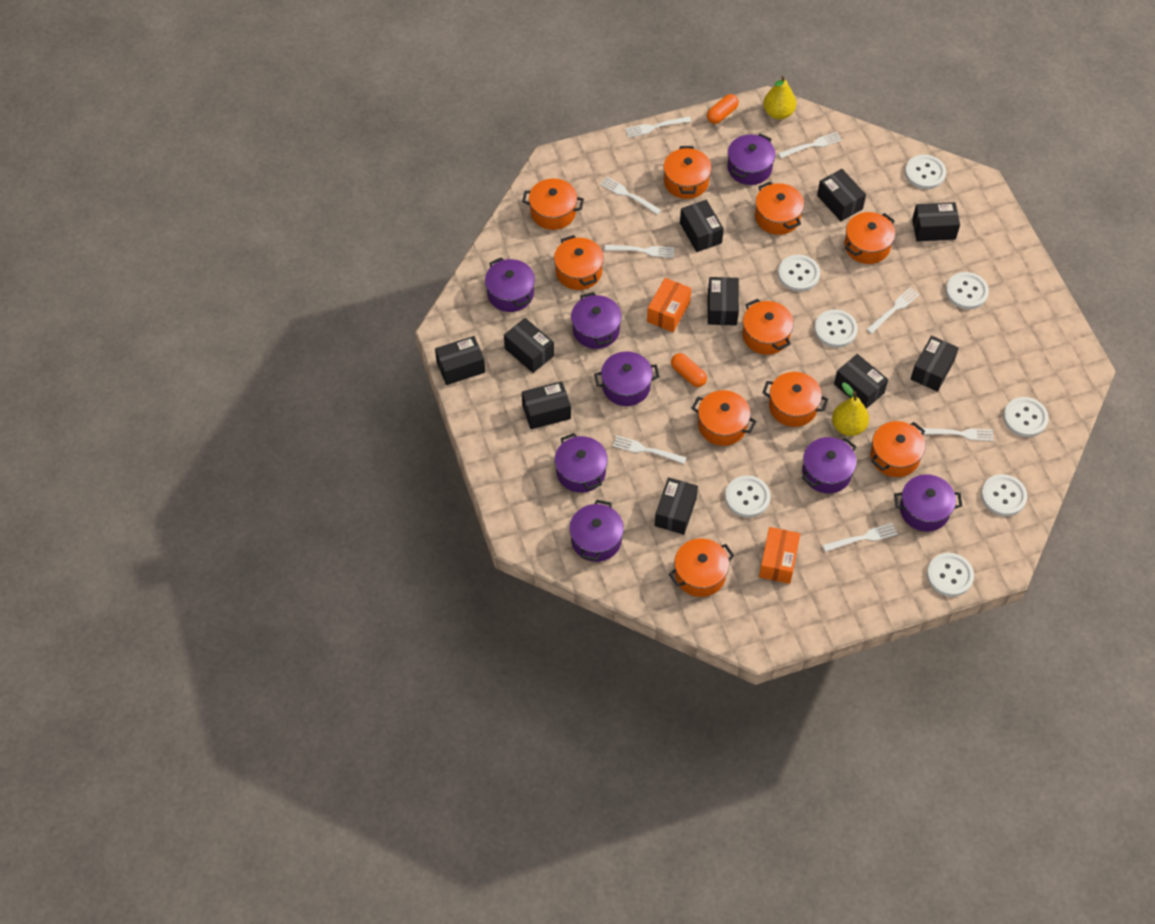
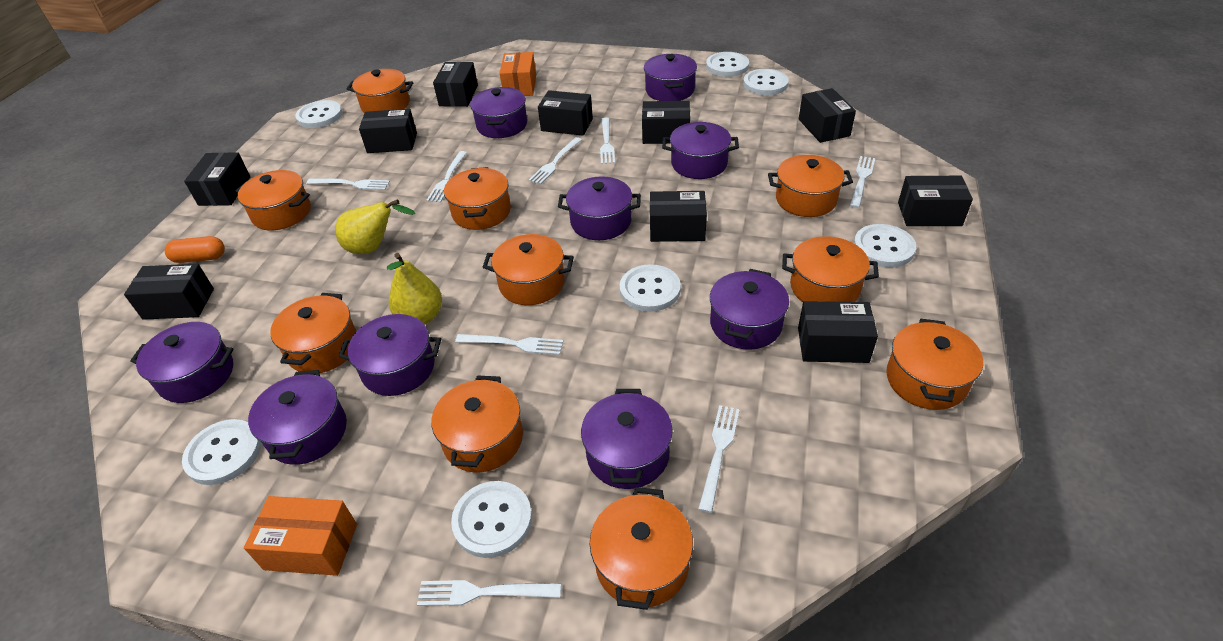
orange capsule: [671,353,707,387] [707,94,739,124] = 2 -> [165,236,225,263] = 1
purple pot: [485,257,535,312] [555,433,608,493] [569,500,624,562] [571,292,622,349] [594,351,660,406] [727,133,776,185] [802,437,857,494] [894,474,962,532] = 8 -> [130,322,233,403] [248,370,347,465] [338,314,441,396] [470,87,527,138] [558,176,641,240] [581,389,673,489] [644,54,697,101] [662,122,739,179] [710,269,789,350] = 9
white button: [725,475,771,517] [778,255,820,292] [814,309,858,348] [905,155,946,189] [927,553,974,597] [946,272,989,309] [981,474,1027,516] [1003,397,1049,437] = 8 -> [182,419,261,485] [295,100,342,128] [451,481,532,558] [619,264,681,312] [706,52,749,77] [743,69,789,95] [854,224,916,267] = 7

